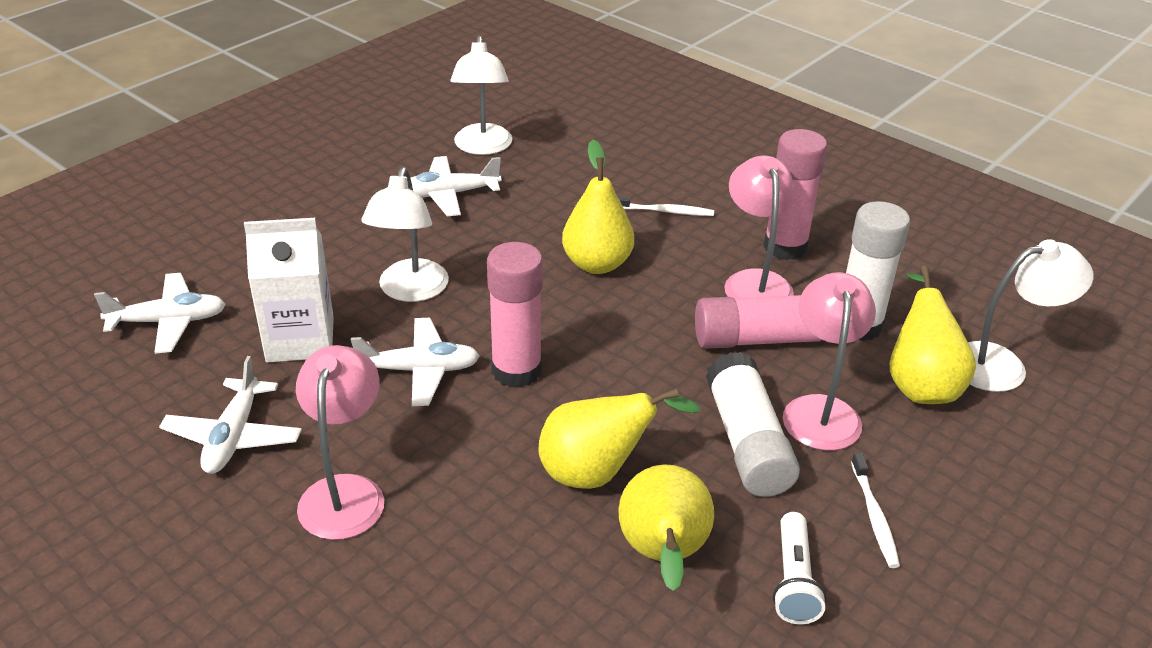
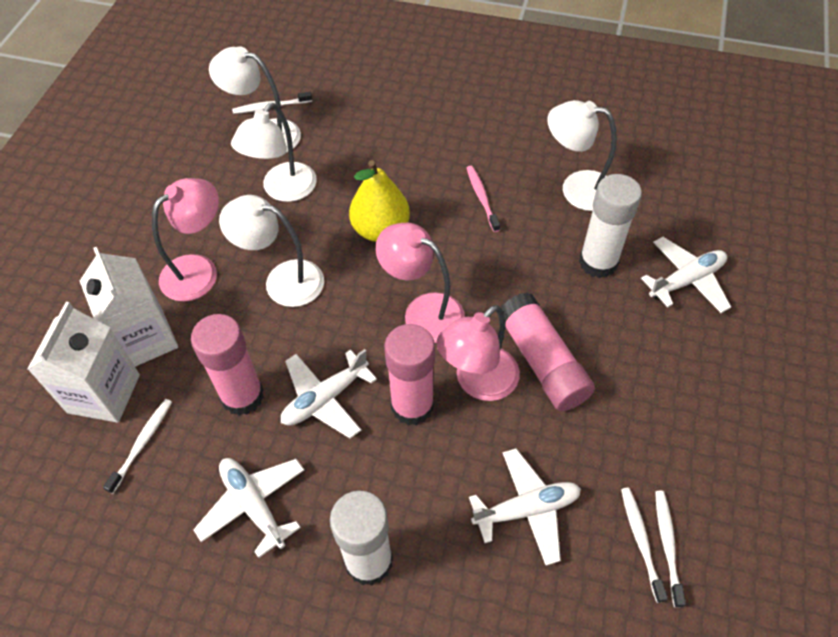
pink toothbrush: none = 0 -> [467,166,500,232] = 1
white carton: [244,218,334,363] = 1 -> [27,302,140,423] [80,247,178,367] = 2
white flashlight: [773,512,826,624] = 1 -> none = 0
white lamp: [361,167,449,302] [450,36,512,155] [968,239,1093,392] = 3 -> [209,46,301,153] [219,195,324,307] [231,103,317,202] [547,100,617,211] = 4
white toothbrush: [617,196,714,216] [851,453,900,568] = 2 -> [103,399,172,494] [232,92,312,114] [621,488,668,603] [655,491,686,608] = 4
yellow pear: [538,388,701,489] [562,140,634,274] [618,464,714,591] [890,266,976,404] = 4 -> [349,160,410,242] = 1

